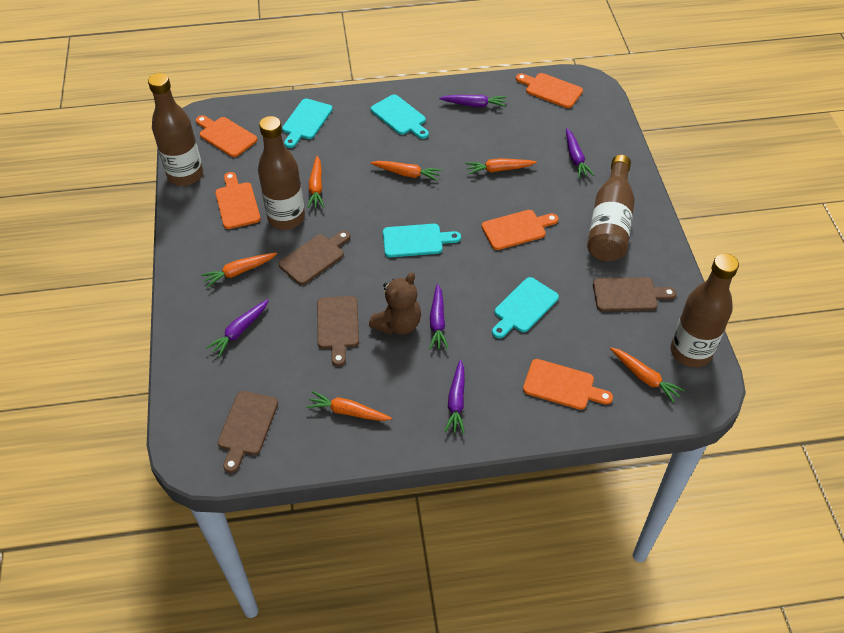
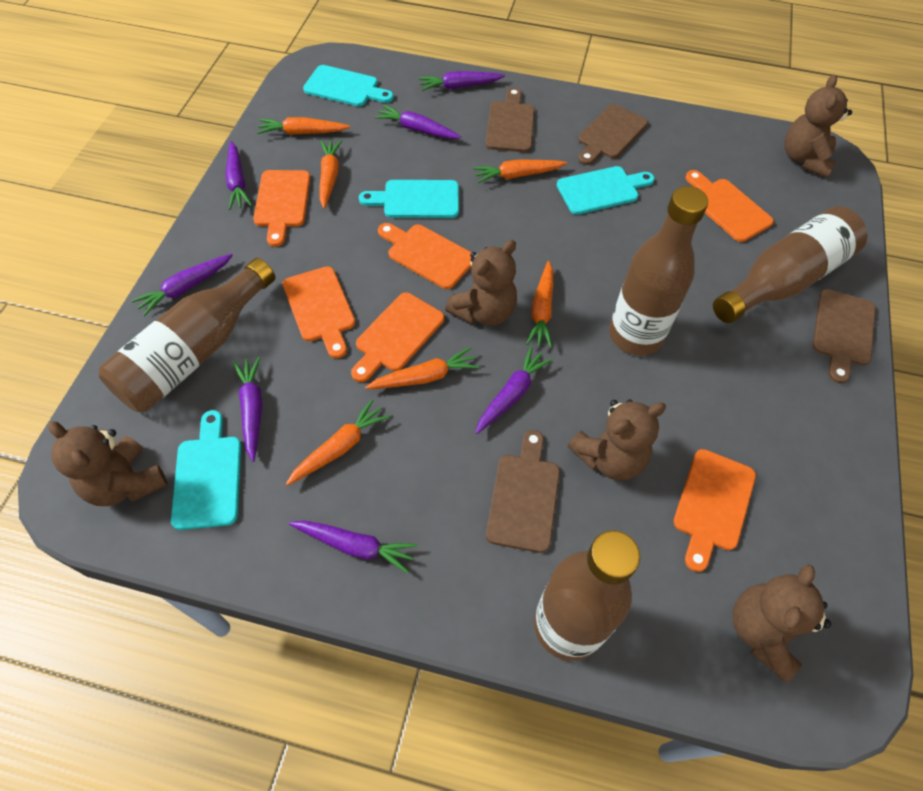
brown teddy bear: [369,272,421,334] = 1 -> [48,421,168,506] [445,240,517,326] [568,399,666,480] [732,564,831,683] [784,75,852,177] = 5
orange cutting board: [196,115,257,157] [215,172,261,229] [482,210,559,250] [516,73,583,108] [523,359,613,410] = 5 -> [253,170,310,247] [283,266,355,359] [351,292,444,382] [378,223,472,289] [673,449,756,572] [685,170,774,242] = 6
purple carrot: [206,299,269,357] [429,284,449,350] [439,95,506,107] [444,359,465,434] [566,128,594,178] = 5 -> [132,254,233,316] [225,141,252,210] [233,357,262,462] [289,520,417,573] [375,105,461,139] [418,71,505,91] [476,347,553,434] = 7

